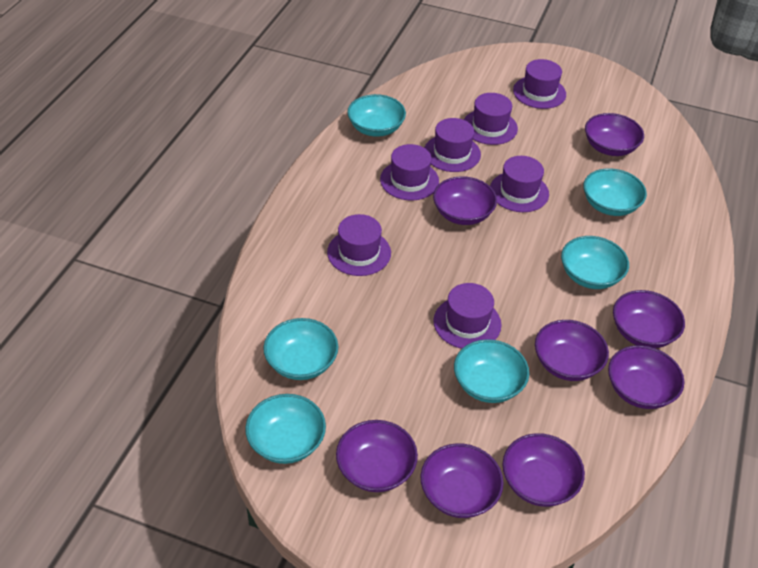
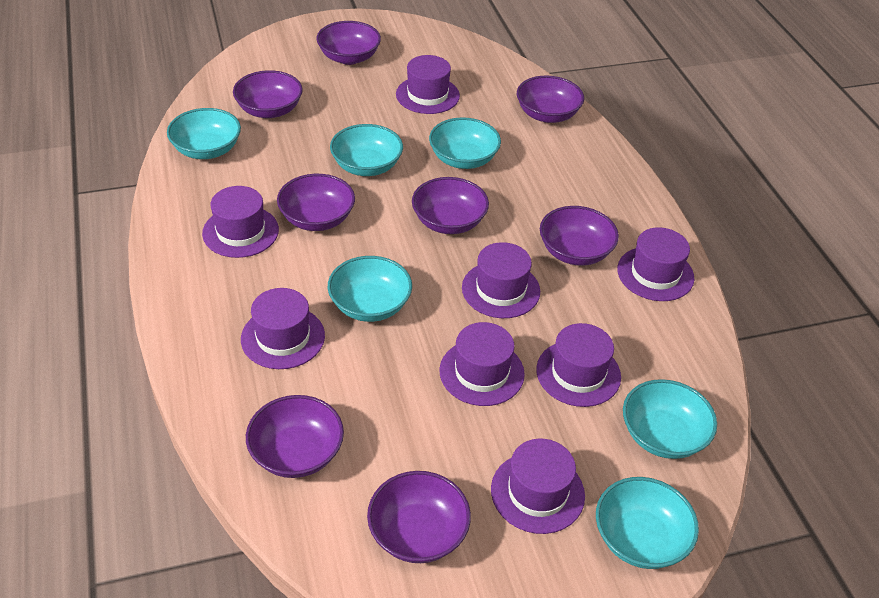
purple hat: [327,214,391,276] [380,144,439,201] [424,118,481,172] [433,283,502,349] [464,93,518,145] [490,156,549,212] [513,59,566,109] = 7 -> [202,186,279,258] [241,288,325,369] [396,55,460,114] [439,322,525,406] [462,242,540,318] [491,439,585,534] [536,323,621,407] [617,227,694,301] = 8

